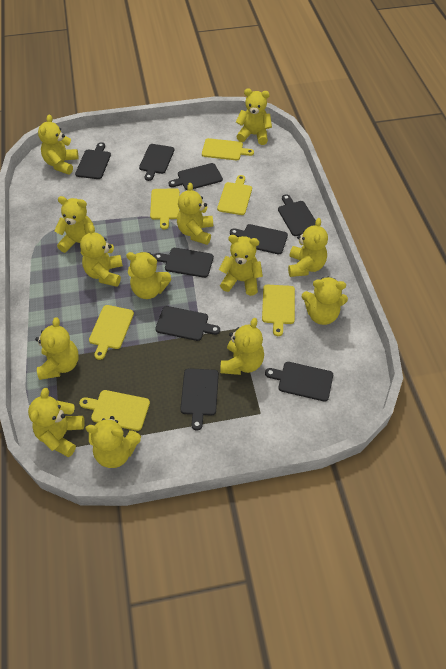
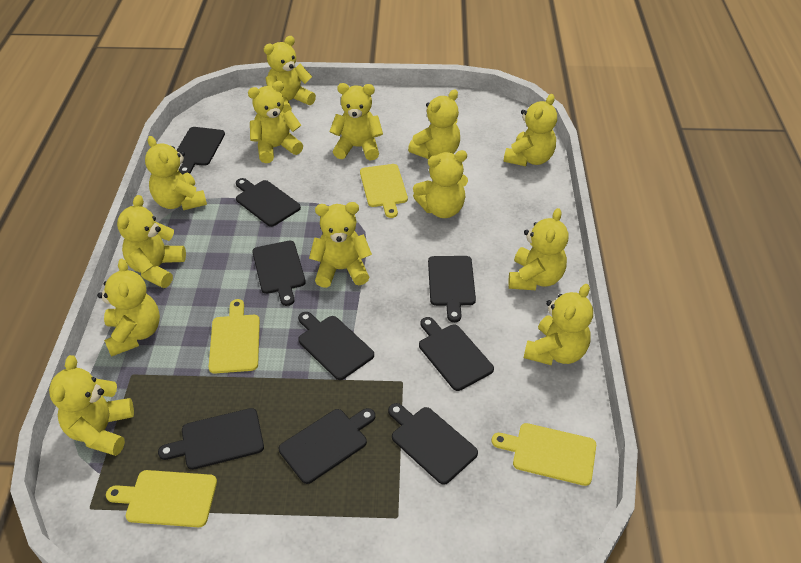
yellow cutting board: [79,390,150,431] [89,305,134,360] [150,188,180,229] [202,138,254,160] [217,175,252,215] [262,285,295,336] = 6 -> [106,470,217,527] [209,299,260,373] [360,164,408,218] [492,423,596,486] = 4

